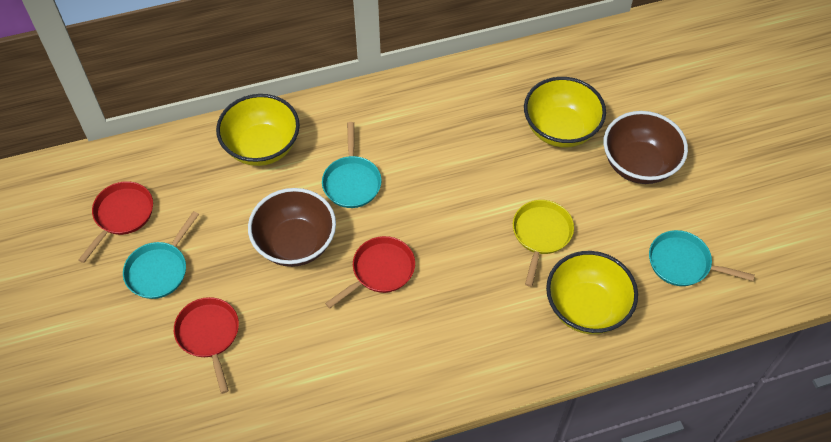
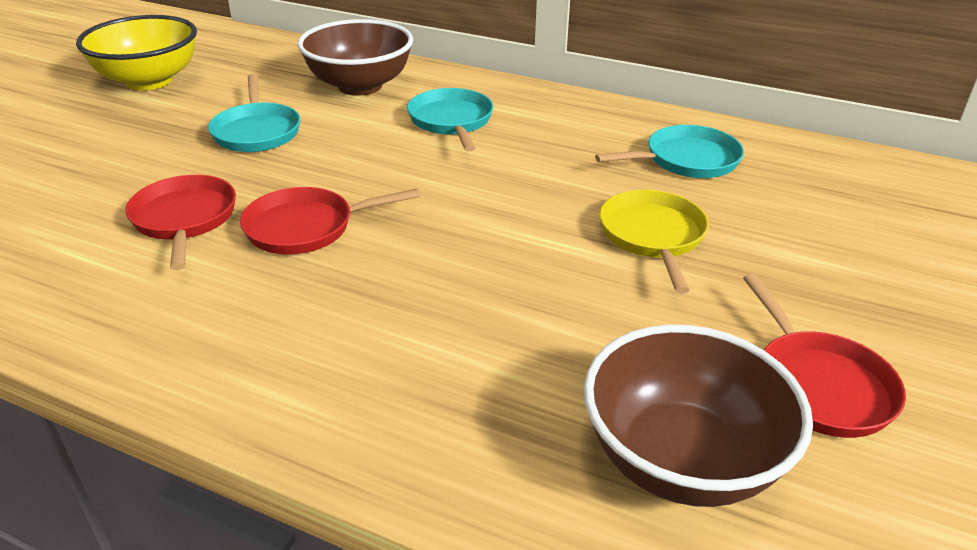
yellow bowl: [216,94,300,166] [524,77,606,148] [546,251,638,334] = 3 -> [76,15,197,90] = 1

